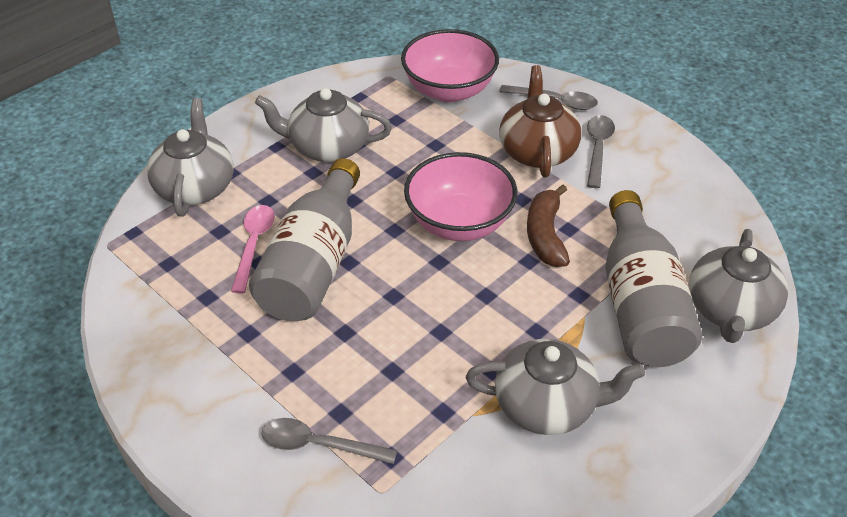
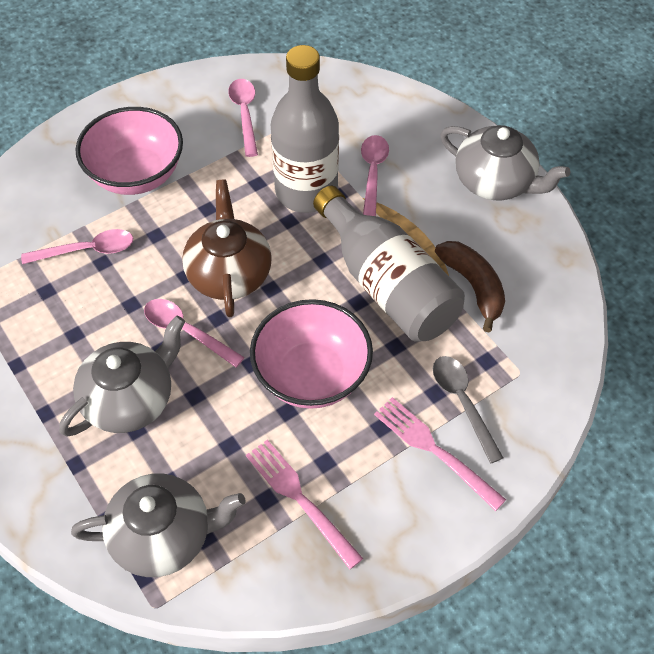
grey spoon: [262,418,397,464] [499,85,598,110] [587,115,615,188] = 3 -> [433,356,503,464] = 1
grey teapot: [147,98,233,216] [255,88,392,162] [466,339,645,435] [689,229,788,343] = 4 -> [59,316,185,436] [71,473,246,577] [440,125,570,200] = 3
pink fork: none = 0 -> [246,440,363,569] [374,397,506,511] = 2
pink spoon: [231,205,275,294] = 1 -> [21,229,133,264] [144,299,245,367] [228,79,258,157] [361,135,389,216] = 4

